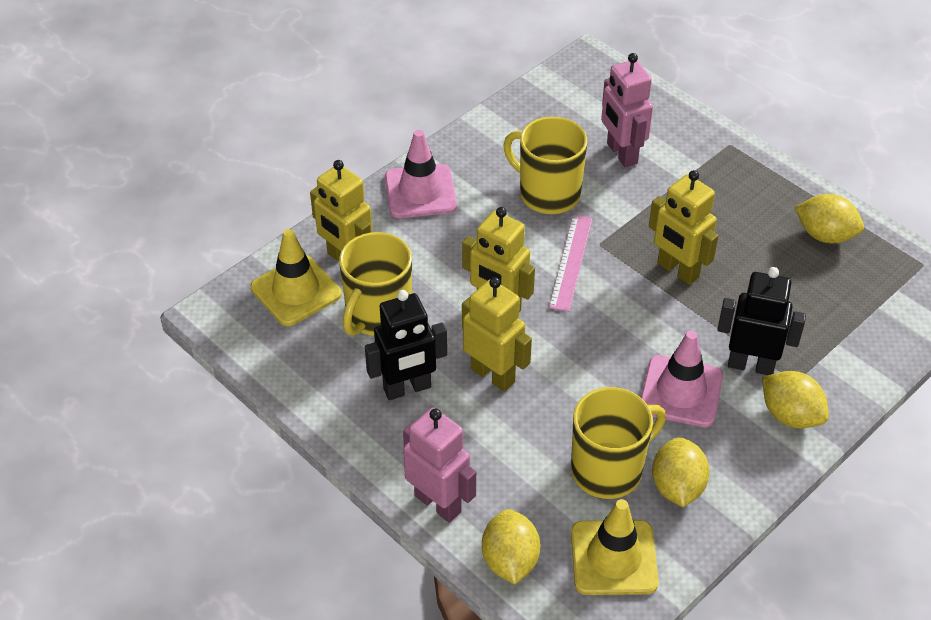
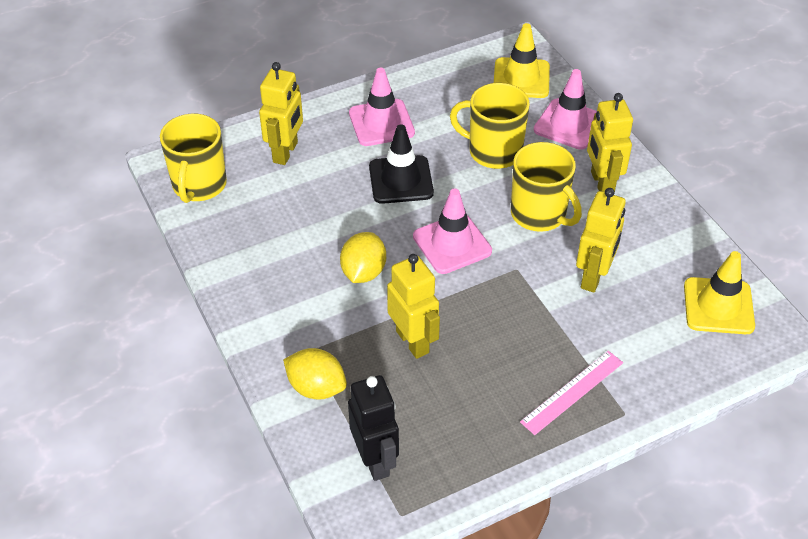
black robot: [365,290,447,400] [717,267,806,375] = 2 -> [348,375,399,481] = 1
black traffic cone: none = 0 -> [369,124,434,204] = 1
pink robot: [403,408,476,523] [601,53,653,167] = 2 -> none = 0
pink traffic cone: [385,130,457,218] [641,331,723,427] = 2 -> [349,68,415,146] [413,189,492,274] [534,69,597,150] = 3
yellow lemon: [482,509,540,585] [652,437,710,507] [762,371,829,429] [795,194,864,243] = 4 -> [283,348,347,400] [340,232,386,283] = 2

